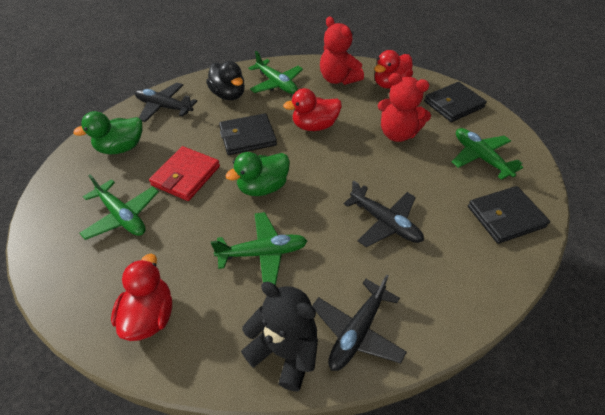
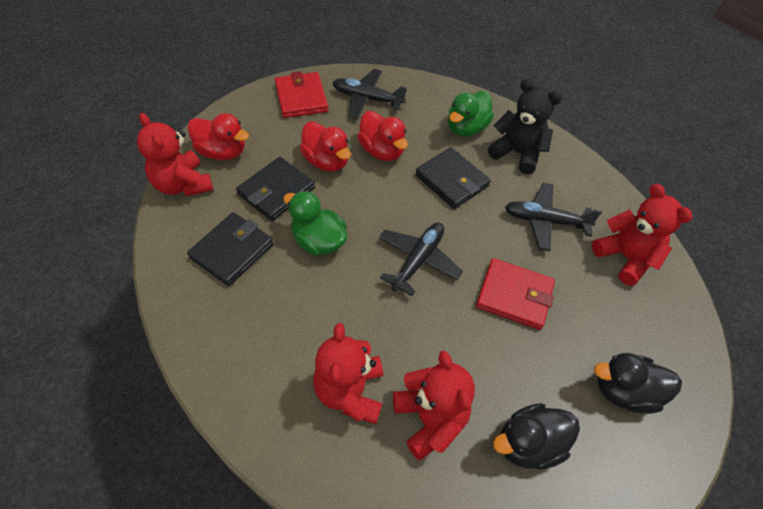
black duck: [206,61,245,100] = 1 -> [493,403,580,470] [594,353,682,414] = 2
green plane: [79,175,159,240] [211,212,307,286] [248,51,303,94] [452,128,523,180] = 4 -> none = 0
red teddy bear: [320,17,364,85] [378,73,431,142] = 2 -> [137,113,213,196] [313,323,383,424] [393,350,475,460] [592,184,692,286] = 4
red wallet: [149,146,220,201] = 1 -> [275,71,328,118] [476,258,555,330] = 2

